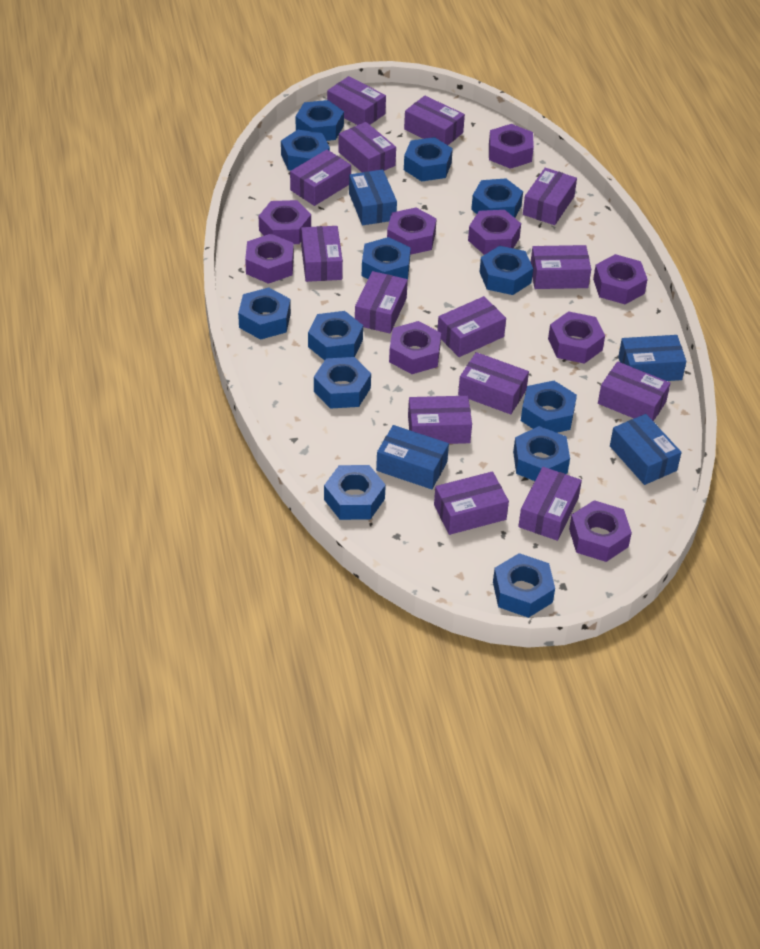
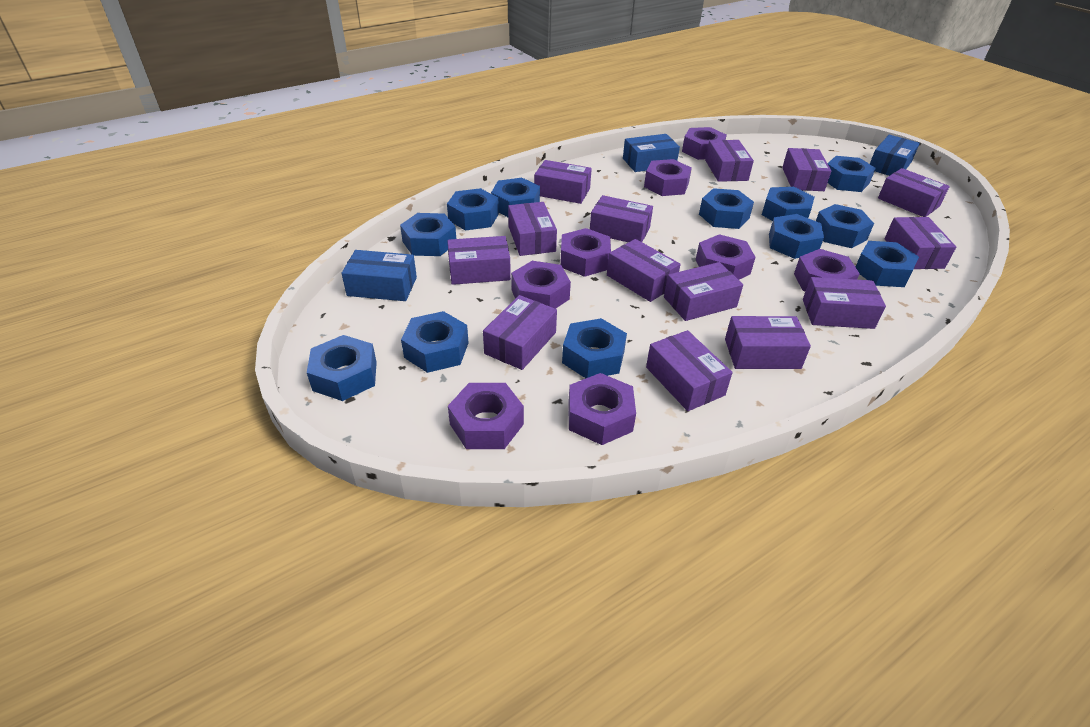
blue box: [349,170,397,225] [376,425,449,489] [610,414,682,485] [618,335,686,381] = 4 -> [341,250,417,301] [623,134,680,172] [870,135,920,176] = 3
blue nut: [238,288,291,340] [281,130,330,170] [296,100,344,141] [308,311,363,360] [314,357,371,409] [324,465,386,520] [362,237,411,279] [404,137,453,181] [471,178,523,218] [479,246,533,295] [493,553,555,618] [513,426,570,481] [521,381,577,433] = 13 -> [307,335,377,401] [400,213,456,256] [401,311,469,373] [447,188,499,231] [491,178,540,217] [562,318,627,378] [699,188,754,229] [762,187,814,221] [769,214,824,259] [816,204,874,248] [827,156,876,192] [856,241,919,287] = 12
purple nut: [245,234,294,284] [259,200,311,244] [387,208,437,255] [389,321,441,374] [468,210,521,255] [489,124,534,169] [548,311,605,364] [569,500,632,562] [593,254,648,304] = 9 -> [448,383,524,449] [511,261,571,309] [560,228,611,277] [568,373,636,445] [644,159,692,196] [682,127,727,160] [696,234,755,280] [794,249,860,291] = 8

